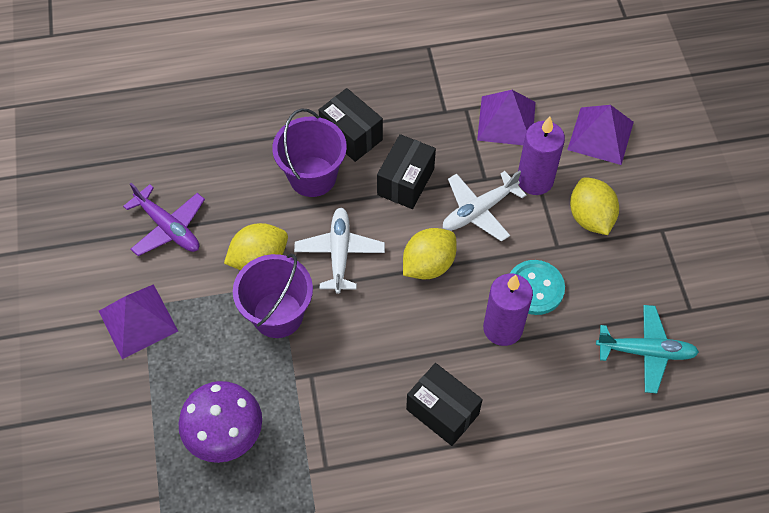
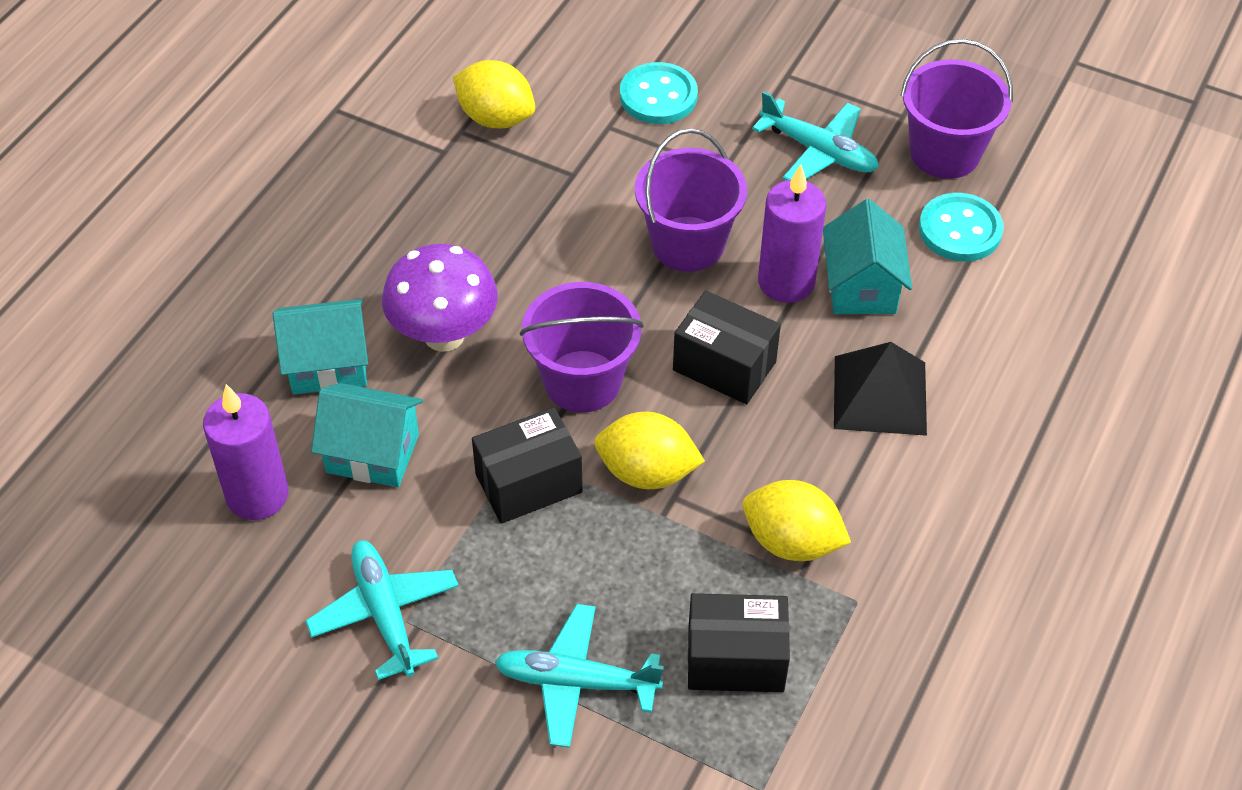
black pyramid: none = 0 -> [834,342,927,436] = 1
purple bucket: [233,254,313,338] [272,109,347,197] = 2 -> [520,282,644,412] [635,128,747,272] [900,39,1013,179] = 3
purple plane: [123,183,205,256] = 1 -> none = 0
purple pyramid: [99,284,178,359] [477,90,536,145] [567,105,634,165] = 3 -> none = 0
turquoise button: [510,260,565,315] = 1 -> [620,62,698,124] [919,193,1004,262] = 2
turquoise house: none = 0 -> [273,299,368,394] [311,383,423,487] [823,199,912,314] = 3
turquoise plane: [596,305,699,394] = 1 -> [305,540,459,680] [494,604,664,748] [752,91,879,180] = 3
white plane: [294,208,385,294] [443,170,526,242] = 2 -> none = 0

